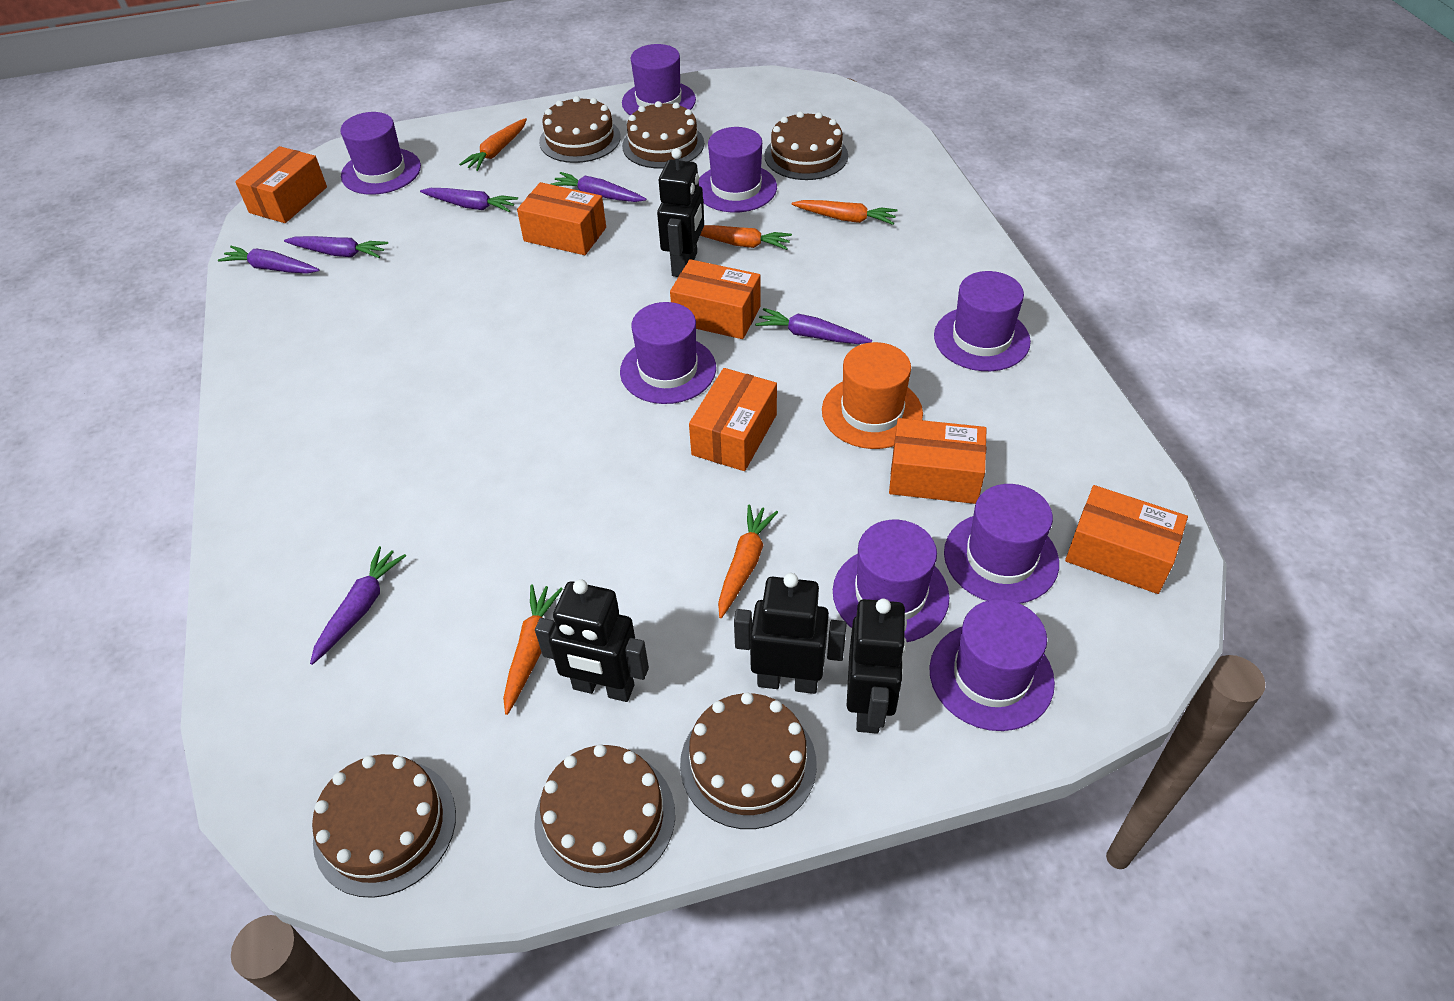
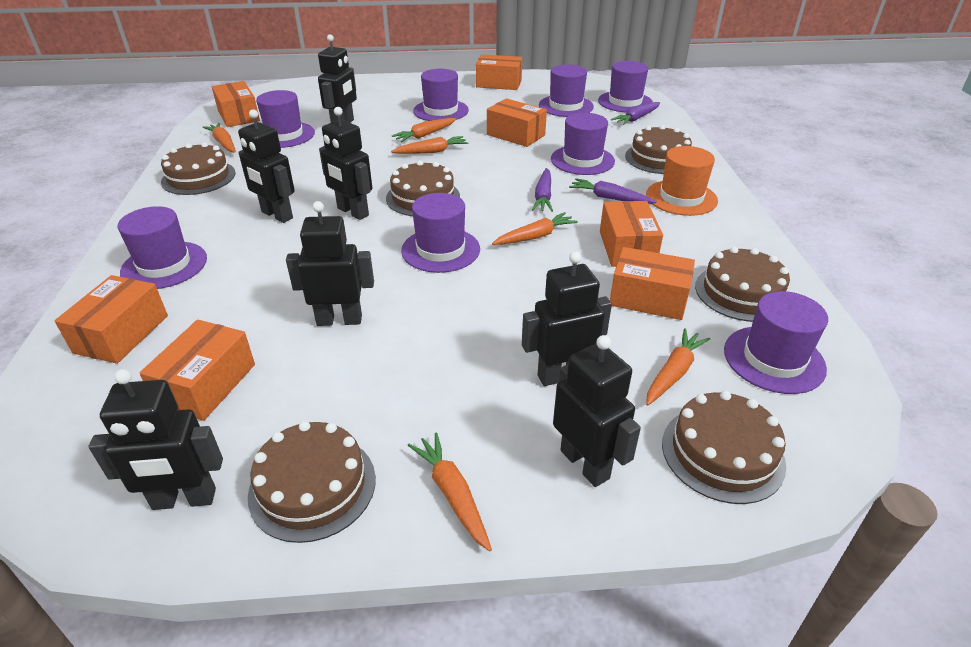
black robot: [535,579,649,702] [657,148,704,277] [734,573,847,694] [847,599,907,734] = 4 -> [89,369,223,510] [238,109,295,223] [286,201,374,326] [318,34,357,123] [319,107,372,220] [522,251,612,386] [553,335,641,487] = 7
orange box: [235,146,327,223] [517,182,606,255] [670,259,761,339] [689,368,777,471] [889,418,987,504] [1065,485,1188,594] = 6 -> [55,275,168,364] [139,320,255,421] [212,81,260,127] [476,54,522,90] [487,98,547,147] [600,201,663,267] [610,247,695,320] = 7
orange carrot: [459,118,527,171] [503,585,563,715] [700,225,792,250] [718,504,778,618] [792,200,897,225] = 5 -> [202,123,236,153] [391,136,469,154] [392,118,456,142] [408,432,492,552] [492,212,578,245] [646,328,710,406] = 6
purple carrot: [218,246,320,274] [284,236,388,258] [310,546,406,665] [420,188,518,212] [551,172,646,202] [755,308,872,344] = 6 -> [532,168,553,212] [569,178,657,204] [611,102,660,125] = 3

